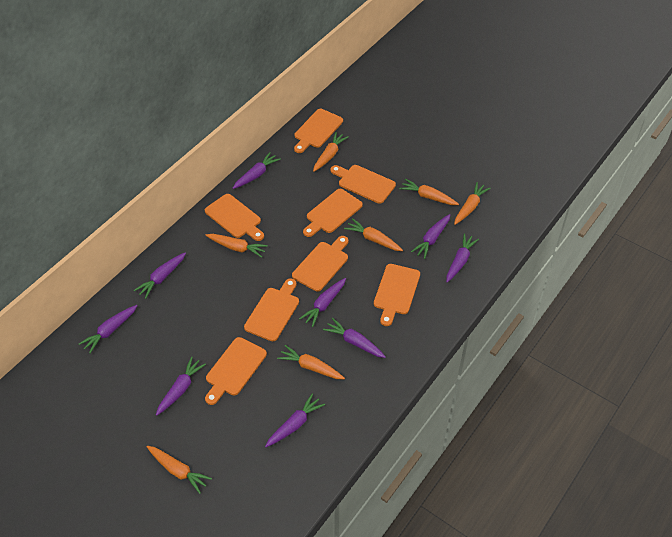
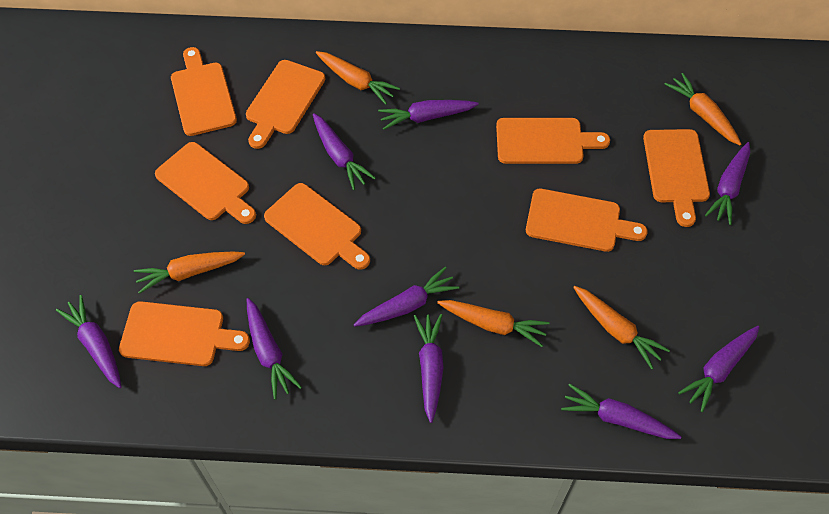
orange carrot: [147,446,212,494] [206,234,268,258] [277,345,345,379] [313,132,349,172] [344,218,403,251] [399,179,459,205] [454,182,491,225] = 7 -> [134,251,245,294] [316,51,400,105] [437,300,550,347] [573,286,670,369] [664,73,741,145] = 5

